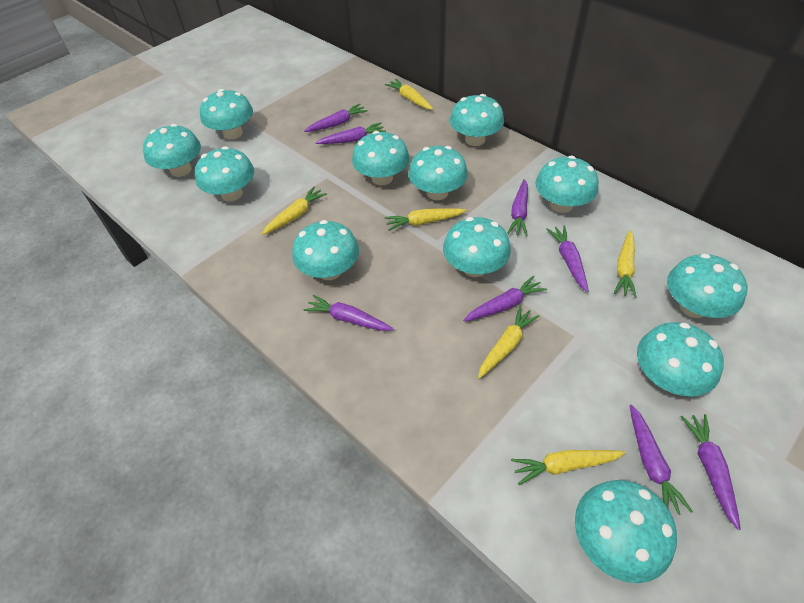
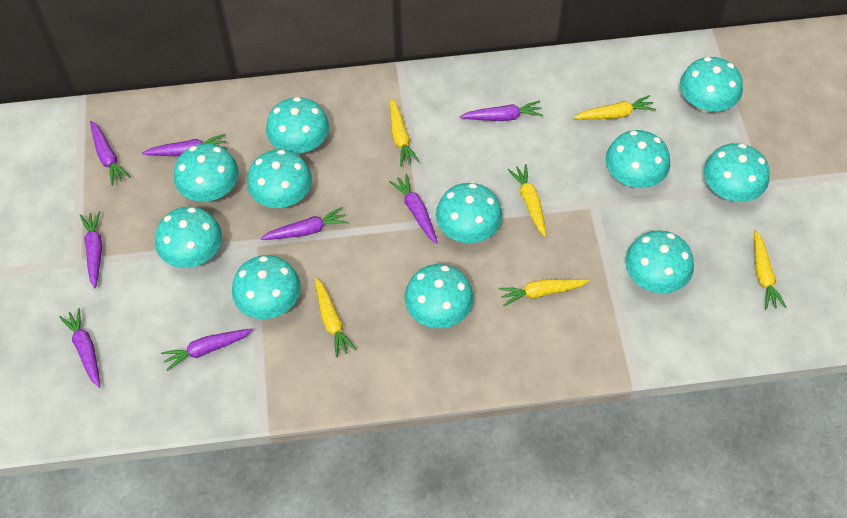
turquoise mushroom: [143,124,201,177] [195,146,254,201] [200,89,253,139] [292,220,359,280] [352,131,410,185] [408,146,468,200] [443,217,511,277] [450,94,504,146] [535,156,598,213] [575,480,677,583] [637,322,724,396] [667,254,747,318] = 12 -> [155,206,222,268] [174,143,239,202] [232,255,300,319] [247,149,312,208] [266,97,329,153] [405,264,474,328] [436,183,502,243] [606,130,670,188] [625,230,694,293] [680,57,743,112] [704,143,769,202] = 11

